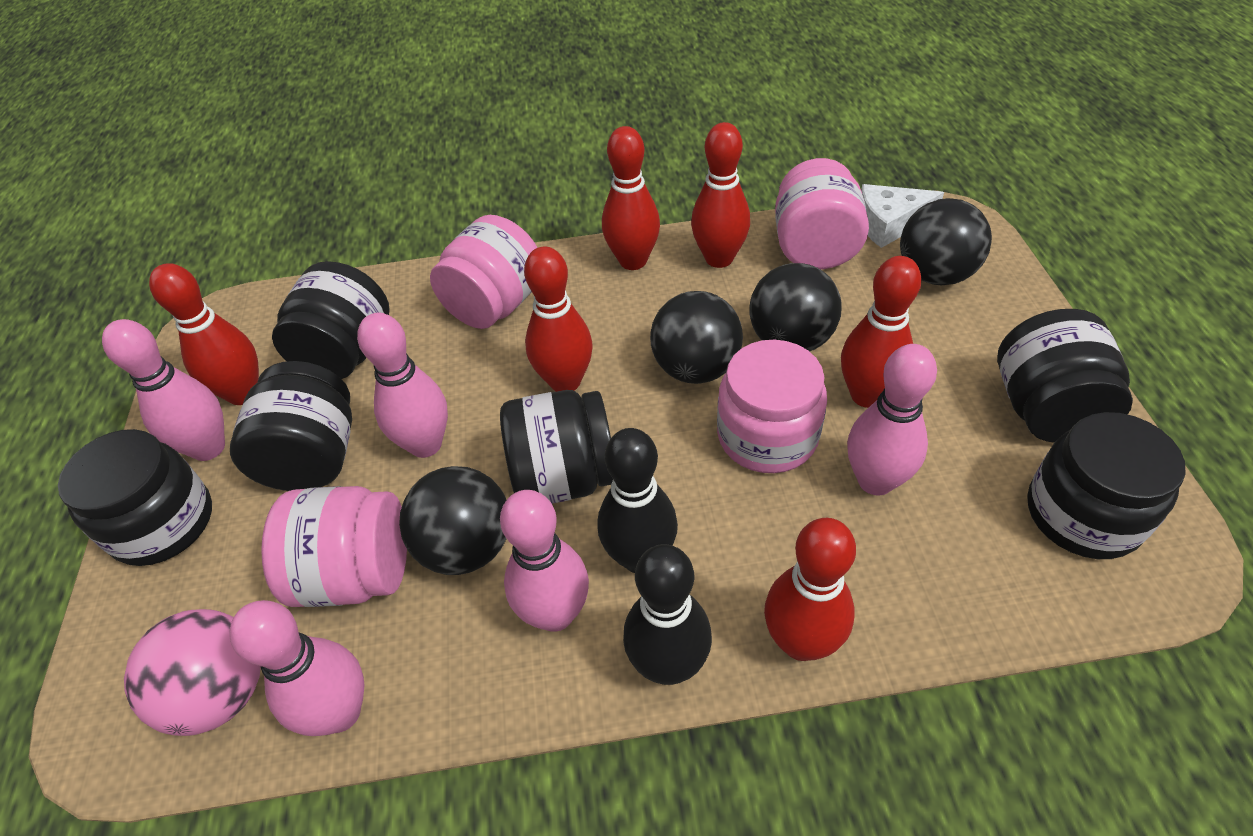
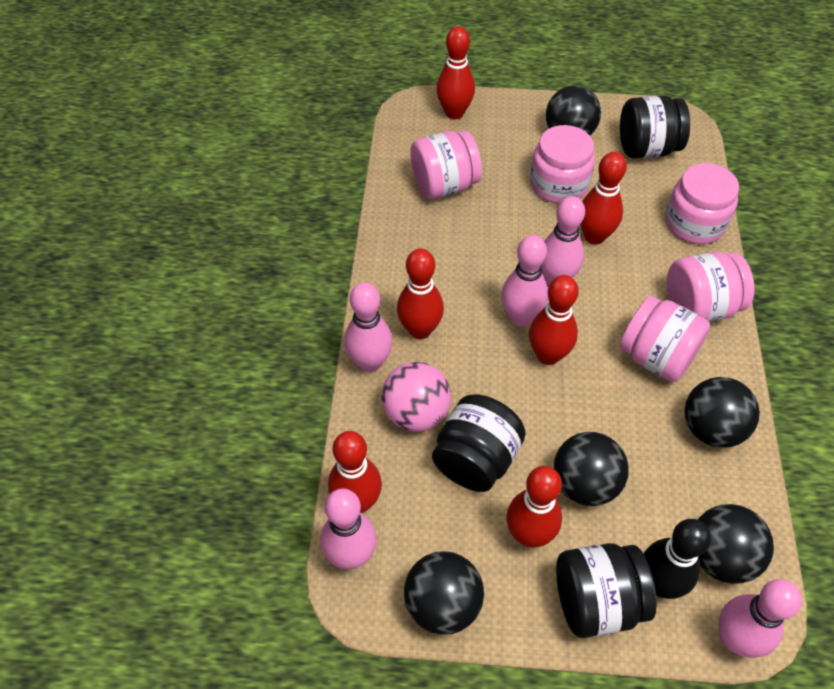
black ball: [399,466,507,575] [650,291,743,384] [749,263,842,352] [900,198,992,286] = 4 -> [404,551,484,635] [546,86,601,135] [554,432,629,506] [685,377,760,448] [698,504,774,584] = 5
black bowling pin: [597,428,678,573] [623,544,712,685] = 2 -> [643,519,711,599] = 1
black jar: [58,429,212,566] [230,361,352,491] [272,261,390,379] [500,390,613,504] [997,309,1133,443] [1027,412,1185,559] = 6 -> [432,394,526,492] [556,543,657,638] [620,96,690,158] = 3
pink jar: [261,486,407,607] [430,215,538,329] [717,340,827,473] [775,158,869,269] = 4 -> [410,130,482,199] [530,125,595,203] [620,296,710,382] [665,163,739,244] [667,252,754,322] = 5
white cheese: [861,184,944,248] = 1 -> none = 0

